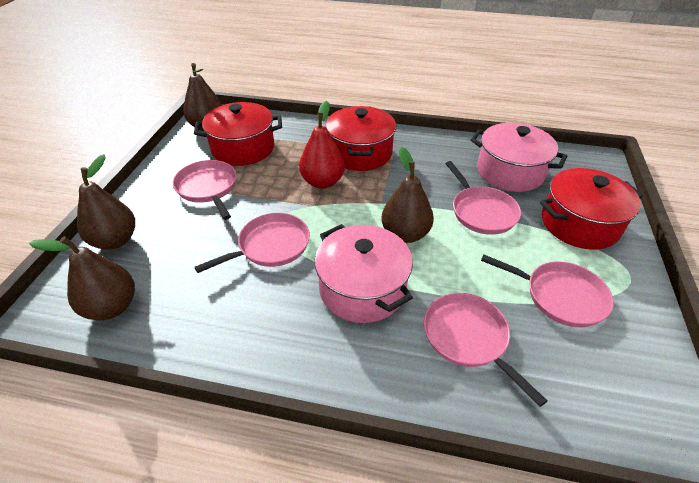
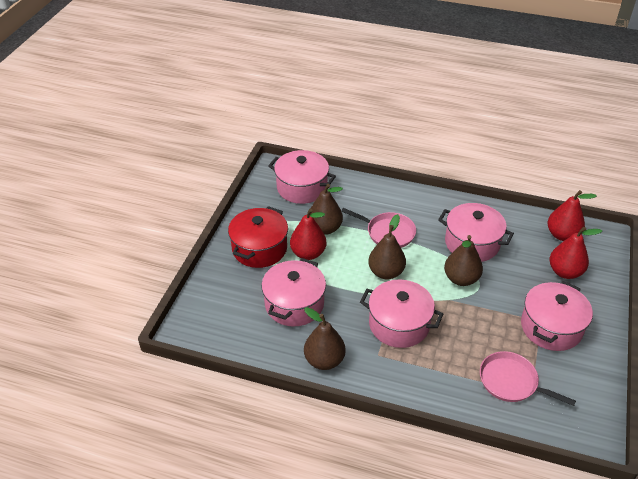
pink pan: [173,160,236,220] [195,213,310,273] [424,293,547,407] [445,161,521,235] [481,254,614,327] = 5 -> [341,208,416,248] [480,351,576,406] = 2
pink pot: [314,224,413,323] [471,123,567,192] = 2 -> [261,258,326,327] [268,150,336,204] [360,279,443,348] [438,203,514,262] [521,281,593,351] = 5
red pear: [299,101,345,189] = 1 -> [290,209,326,260] [548,190,597,241] [550,227,602,279] = 3
red pot: [194,102,282,166] [326,106,396,171] [540,168,643,250] = 3 -> [228,206,288,268] = 1

